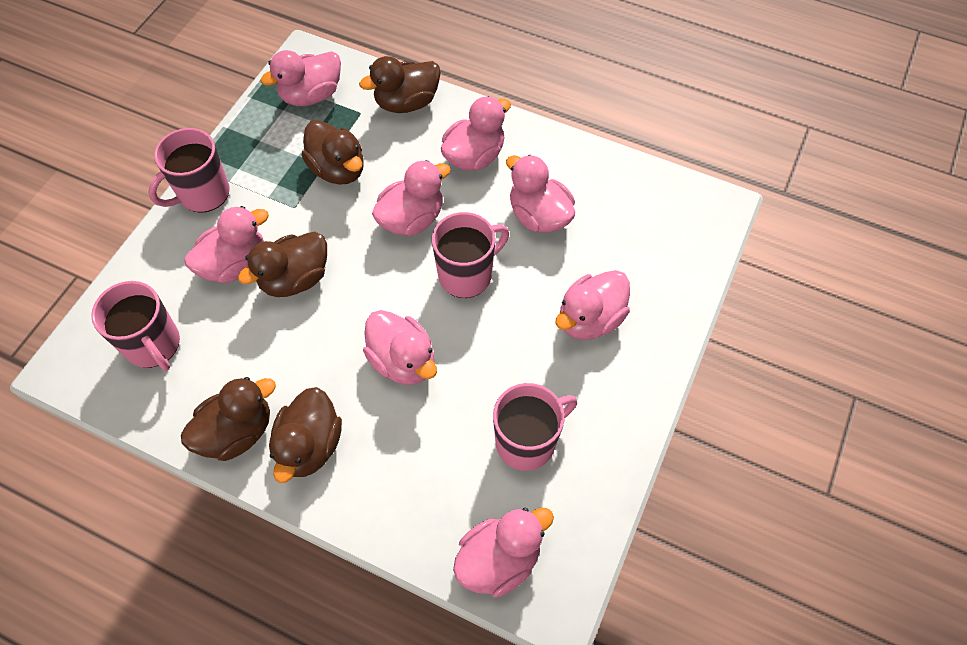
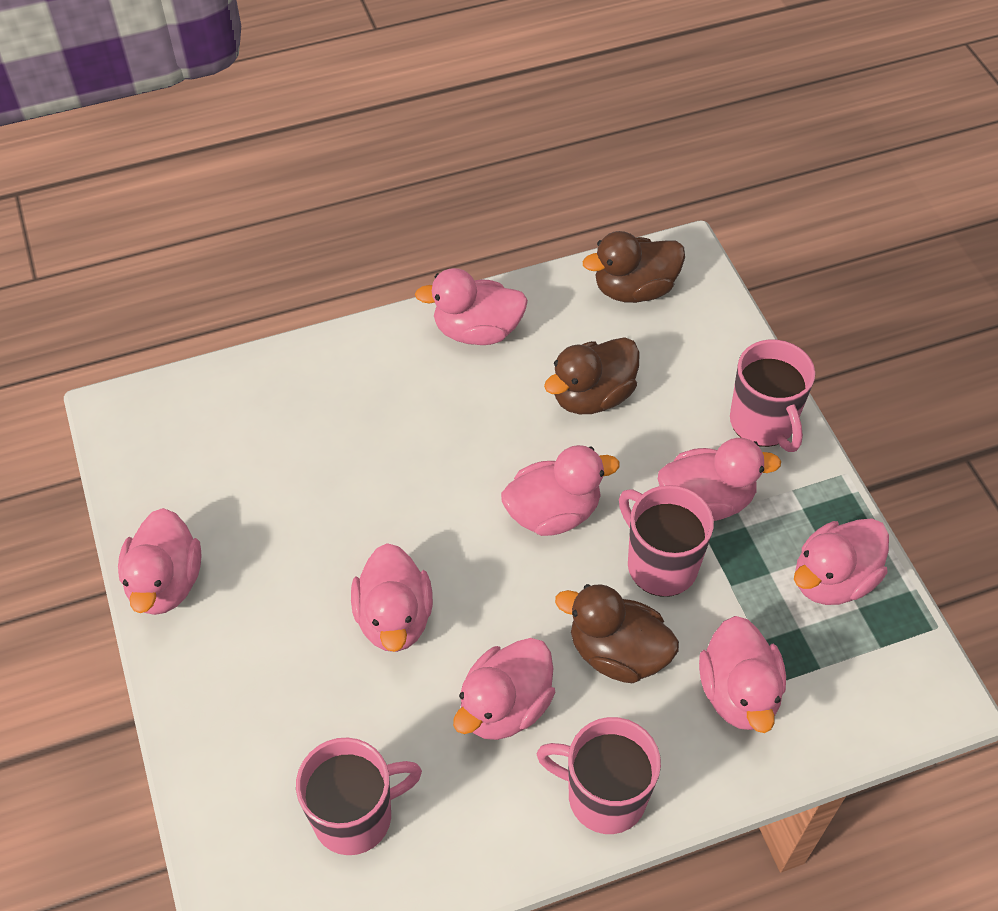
brown duck: [181,377,276,461] [238,232,327,297] [269,387,342,483] [301,120,364,185] [359,56,441,113] = 5 -> [544,337,640,414] [555,584,679,683] [583,231,685,303] = 3

